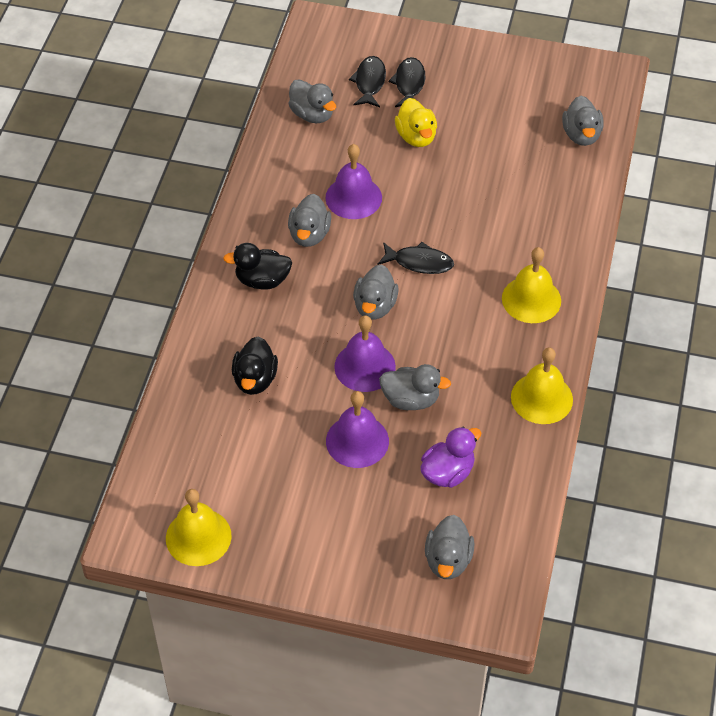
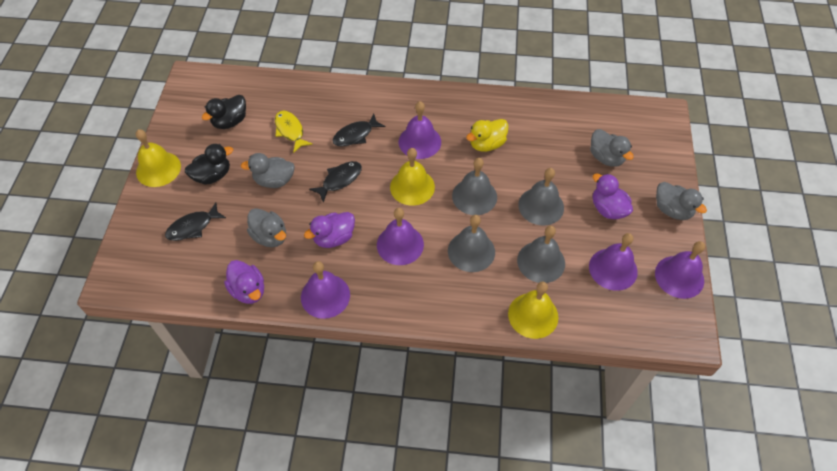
grey bell: none = 0 -> [448,215,495,272] [452,158,497,215] [517,226,565,283] [518,168,564,226] = 4
grey duck: [288,79,336,123] [288,194,331,247] [353,264,399,319] [379,364,451,410] [425,515,474,579] [562,96,604,146] = 6 -> [241,153,295,188] [247,208,286,247] [590,129,634,167] [656,182,707,220] = 4
purple bell: [326,144,382,219] [326,391,389,468] [334,315,396,392] = 3 -> [301,261,350,319] [377,208,424,265] [399,101,441,159] [589,233,638,291] [655,241,705,299] = 5
purple duck: [421,427,481,488] = 1 -> [224,260,264,304] [304,212,355,248] [593,173,633,219] = 3
yellow fish: none = 0 -> [275,110,313,153] = 1

